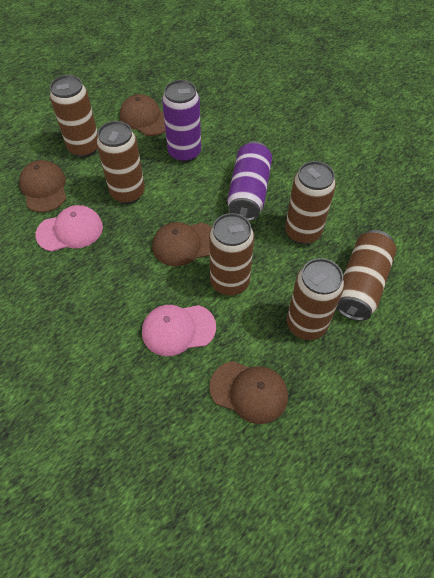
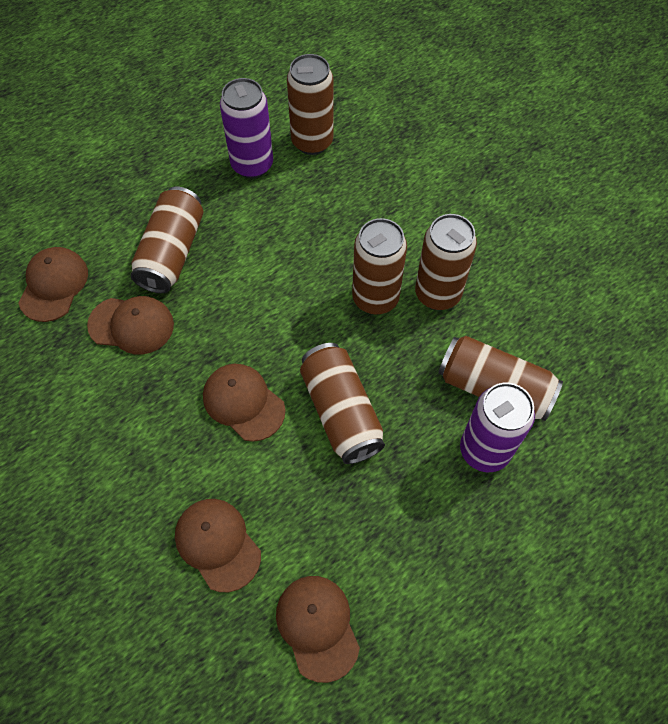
brown cap: [19,160,66,212] [120,94,166,136] [152,222,212,266] [210,361,288,424] = 4 -> [18,247,88,322] [87,296,174,355] [175,499,261,592] [203,364,285,442] [276,576,360,683] = 5
pink cap: [36,205,103,252] [142,305,216,356] = 2 -> none = 0

